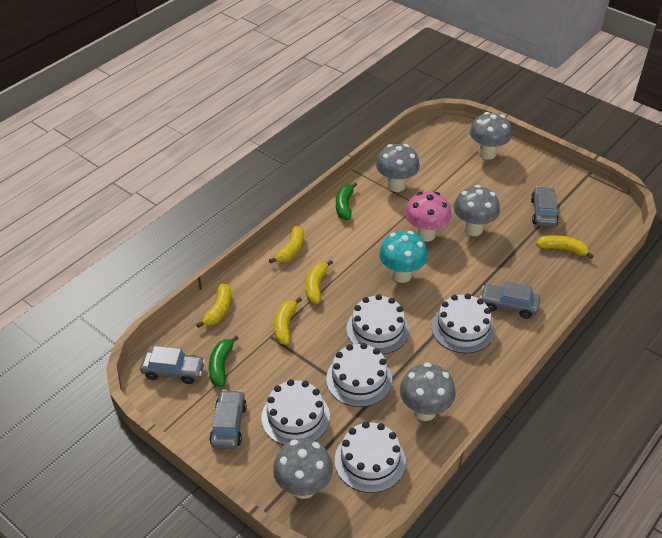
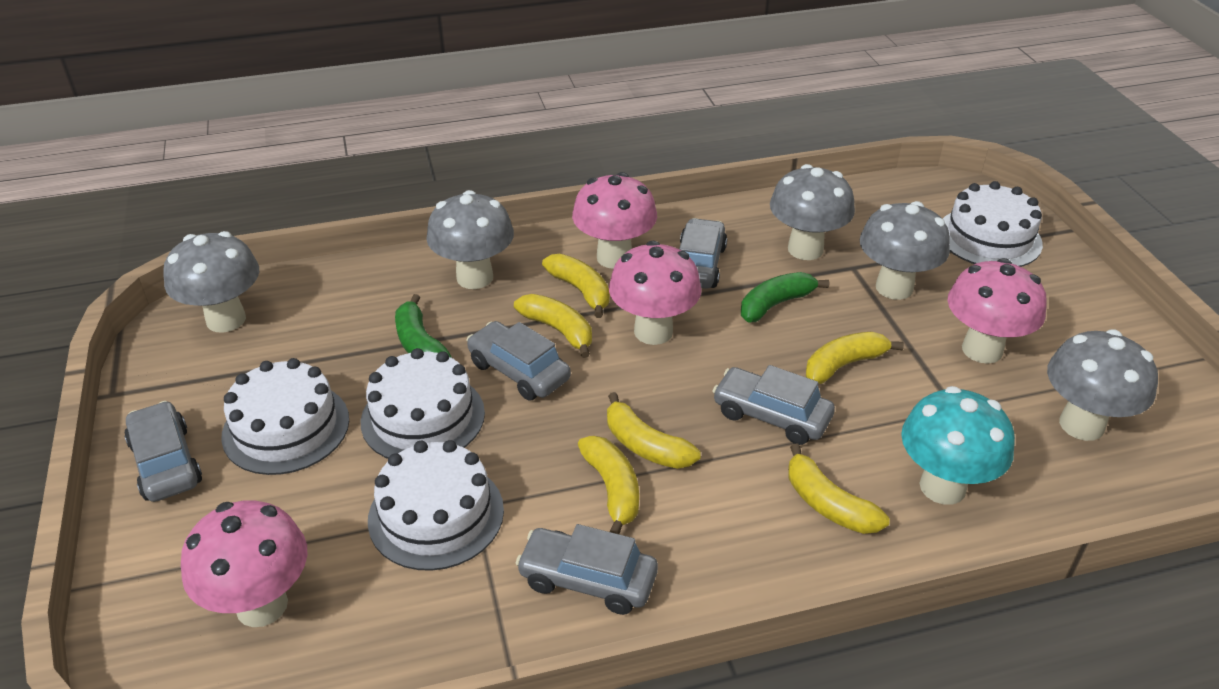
grey car: [140,346,205,384] [209,389,247,449] [480,281,540,319] [531,186,559,227] = 4 -> [124,401,202,502] [466,321,571,401] [516,524,658,615] [679,218,727,289] [713,365,835,445] = 5
pink mushroom: [405,191,451,242] = 1 -> [181,500,307,627] [572,172,657,269] [609,241,702,345] [947,258,1047,364] = 4
white cake: [261,379,330,445] [326,343,392,407] [335,421,406,493] [346,294,409,354] [431,294,495,353] = 5 -> [221,358,349,475] [361,348,485,459] [368,440,504,571] [943,181,1043,267] = 4
yellow banana: [196,283,231,328] [269,226,304,264] [274,297,302,345] [306,260,333,304] [536,235,594,259] = 5 -> [514,294,592,358] [542,254,610,318] [578,436,639,534] [607,392,701,469] [788,444,890,534] [806,332,904,384] = 6

